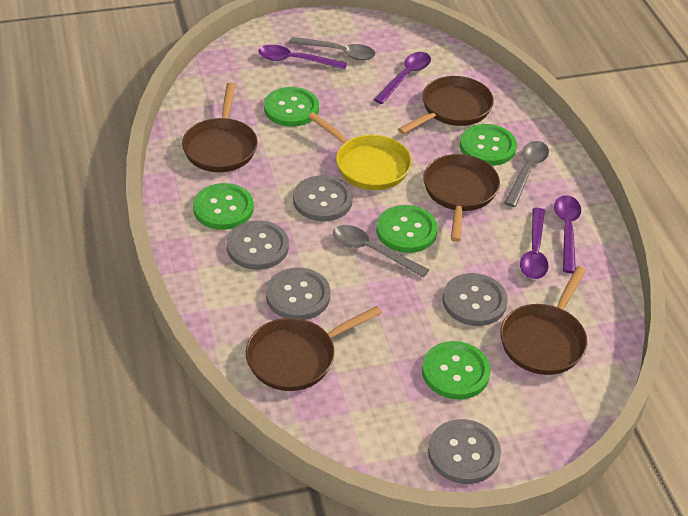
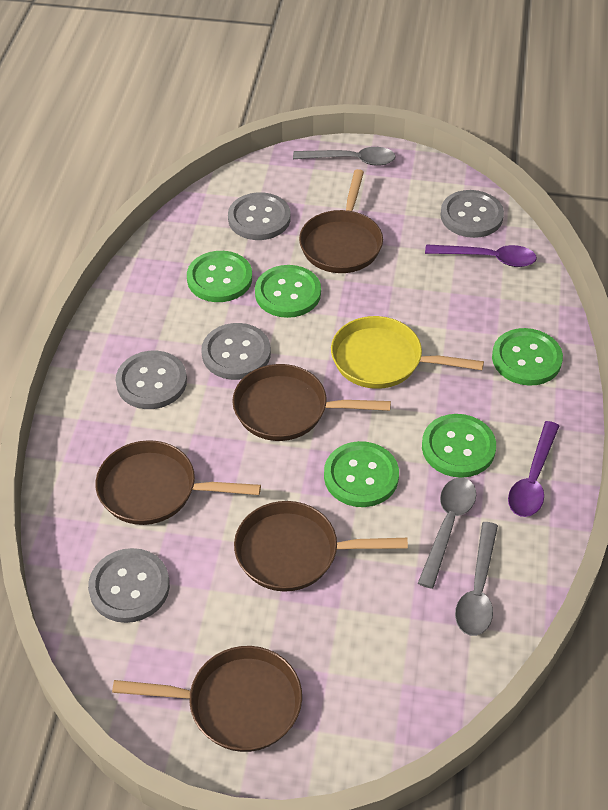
purple spoon: [258,45,347,69] [374,52,431,104] [520,208,549,279] [554,195,581,273] = 4 -> [425,244,537,267] [508,421,559,517] = 2

